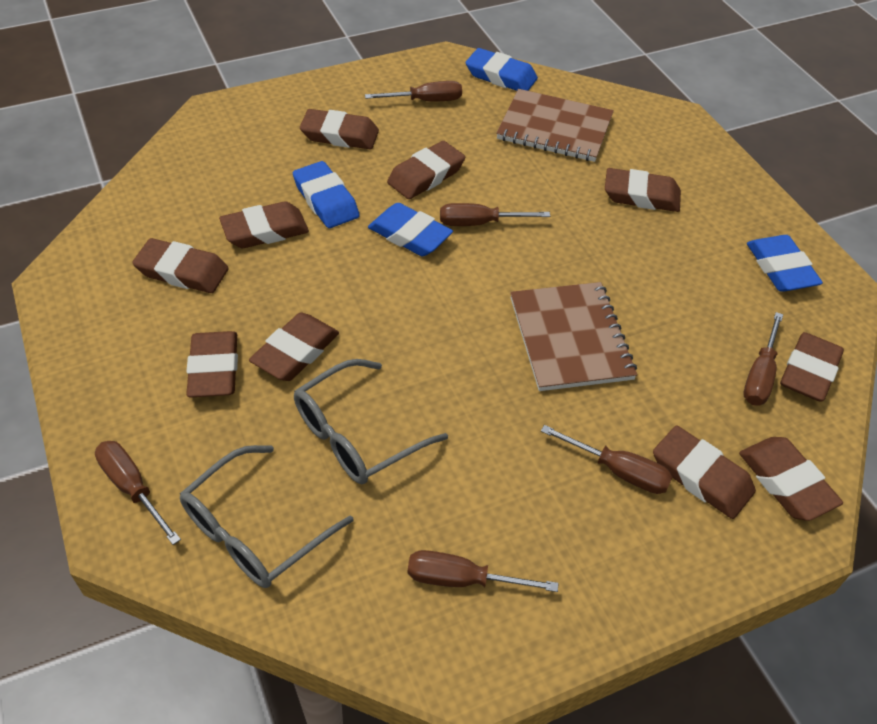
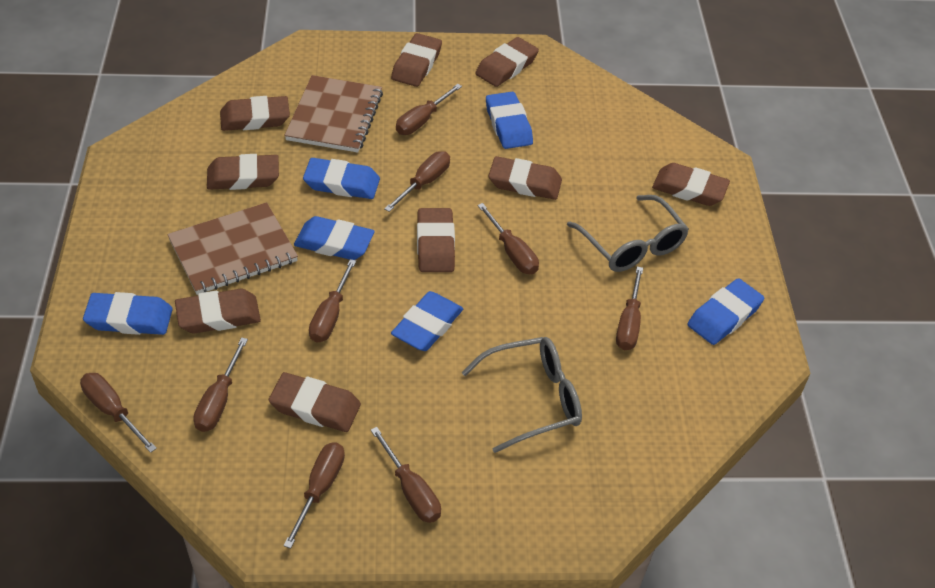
blue eraser: [293,161,360,228] [368,203,453,256] [466,48,538,91] [747,235,823,292] = 4 -> [83,292,173,335] [294,216,375,260] [303,158,380,199] [391,291,463,351] [486,92,533,149] [687,278,764,345] = 6
brown eraser: [132,238,229,293] [186,331,238,397] [219,201,309,248] [249,313,339,381] [300,109,379,149] [387,141,465,199] [605,168,681,212] [653,425,756,519] [739,437,843,521] [780,332,844,402] = 10 -> [175,289,261,334] [207,154,279,190] [220,96,290,131] [269,372,361,432] [391,33,442,87] [417,208,455,272] [475,37,539,87] [489,156,562,200] [652,163,730,206] = 9
brown screwdriver: [95,441,181,545] [365,81,462,102] [408,550,559,592] [440,203,550,226] [541,425,673,494] [743,312,783,406] = 6 -> [80,373,157,453] [193,337,248,432] [283,442,345,549] [309,259,356,343] [371,427,441,523] [384,151,450,212] [396,84,462,135] [477,203,539,275] [616,267,643,350] = 9

